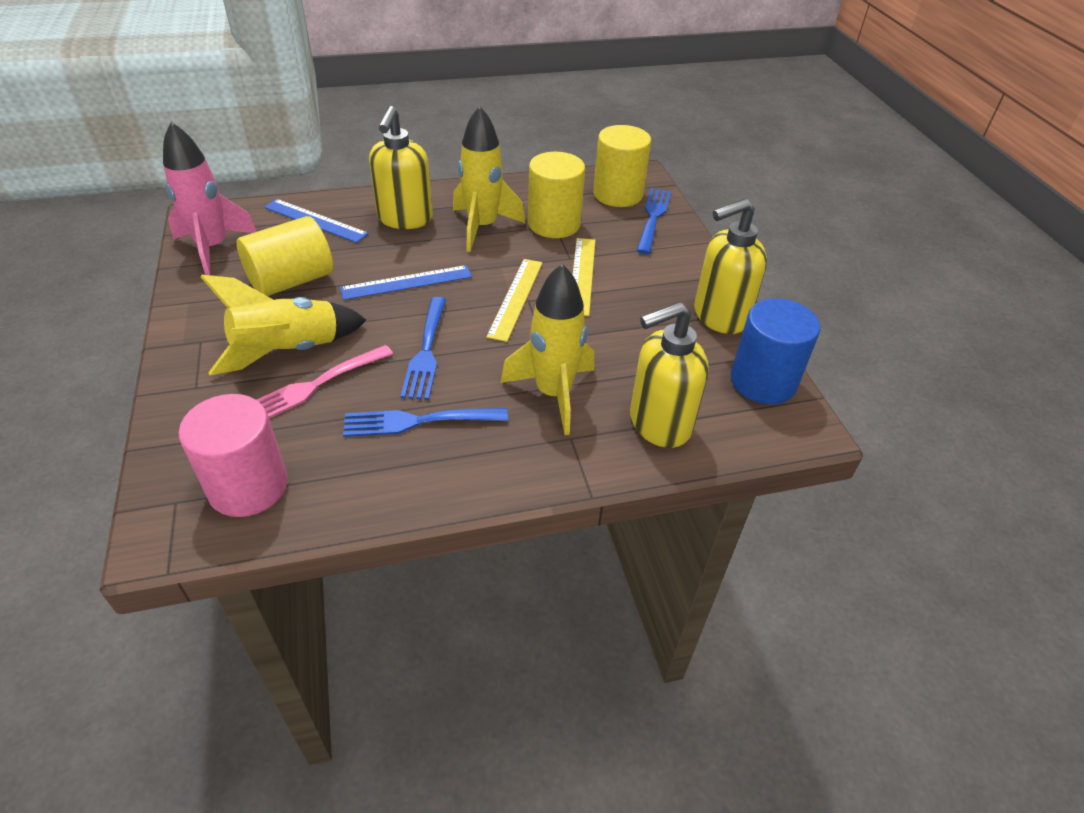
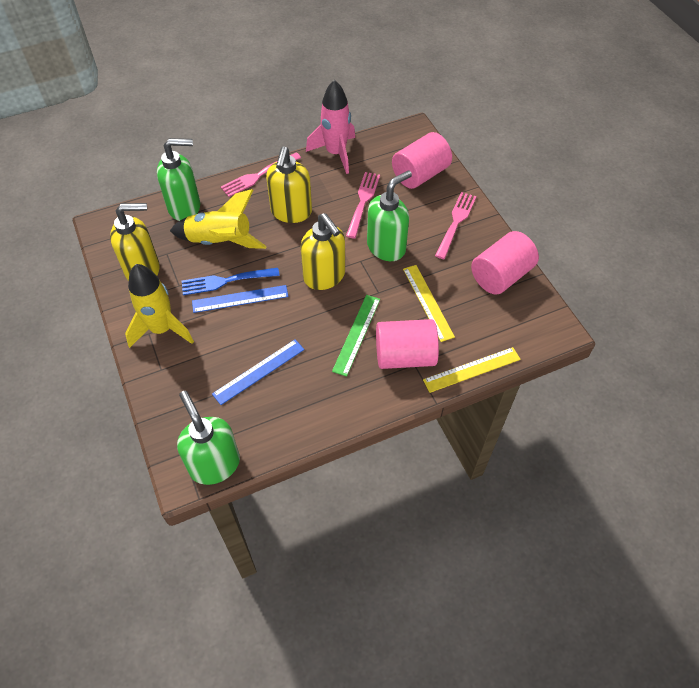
blue cylinder: [731,298,820,404] = 1 -> none = 0
blue fork: [343,408,508,437] [401,297,446,400] [637,188,671,254] = 3 -> [182,268,280,295] = 1
green ruler: none = 0 -> [332,295,380,377] = 1
green soap dispenser: none = 0 -> [157,138,200,221] [177,391,240,485] [367,170,412,261] = 3
pink cylinder: [179,394,288,517] = 1 -> [376,319,439,369] [392,132,452,189] [471,231,539,295] = 3
pink fork: [256,345,393,418] = 1 -> [221,152,301,197] [346,172,380,238] [435,192,477,259] = 3
yellow cylinder: [236,216,333,296] [528,152,585,238] [593,125,651,207] = 3 -> none = 0
yellow rocket: [201,275,366,375] [453,106,526,252] [501,264,594,435] = 3 -> [125,264,194,348] [170,189,267,249] = 2

